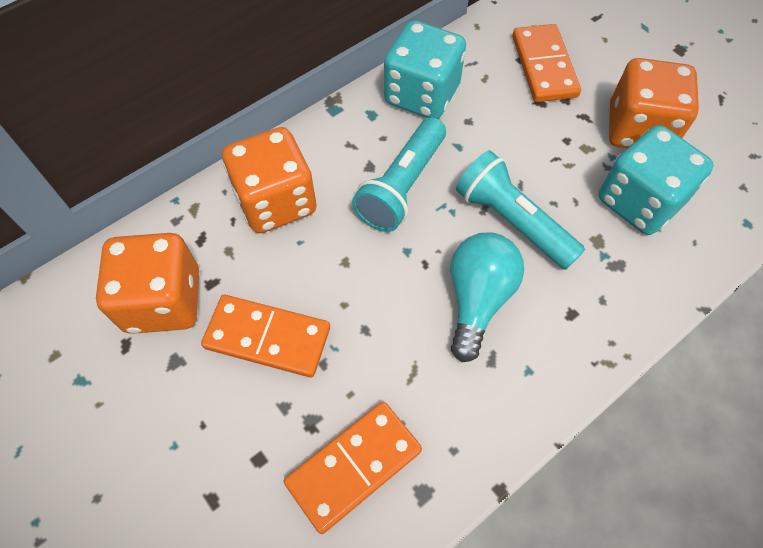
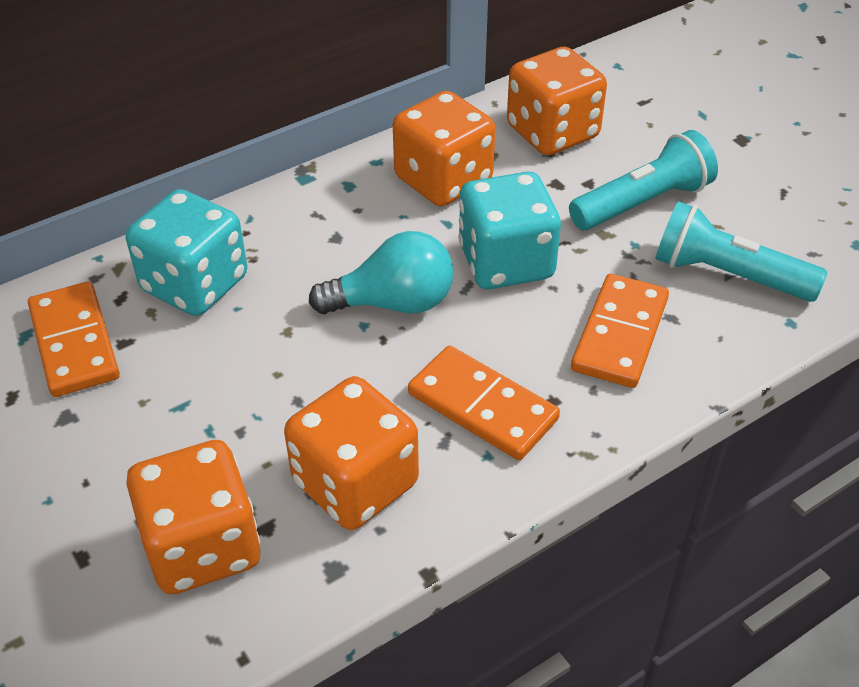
orange dice: [96,233,199,334] [222,127,317,233] [609,58,699,148] = 3 -> [126,440,260,594] [284,376,419,530] [393,91,495,206] [507,47,607,156] = 4

